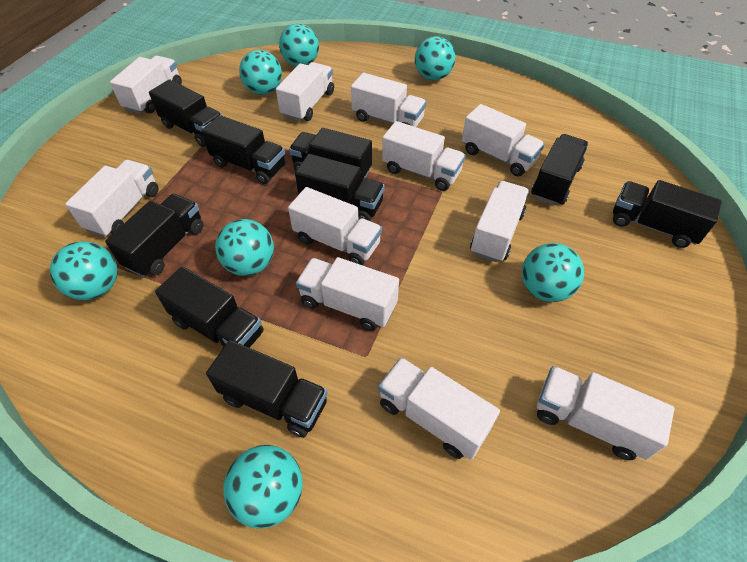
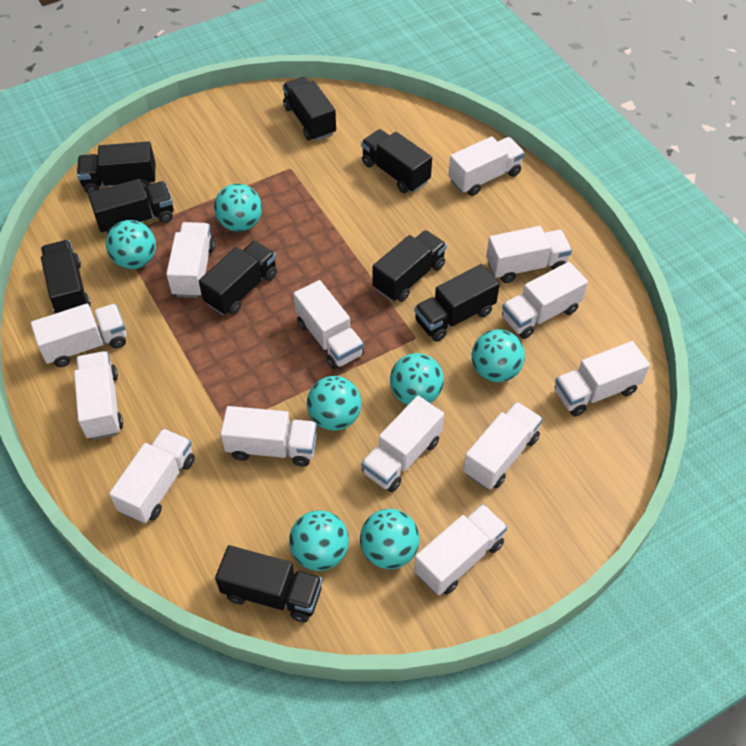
white truck: [65,160,158,237] [110,56,182,114] [276,62,334,121] [288,187,382,265] [296,257,399,331] [351,73,426,127] [378,357,500,460] [382,121,466,191] [462,104,545,176] [470,181,529,262] [537,366,674,460] = 11 -> [31,304,127,367] [74,351,123,440] [109,428,195,523] [166,222,215,298] [221,406,317,467] [293,280,364,370] [361,396,444,492] [414,504,507,596] [448,136,525,196] [463,402,543,489] [486,226,572,283] [502,262,588,339] [555,341,650,417] = 13

